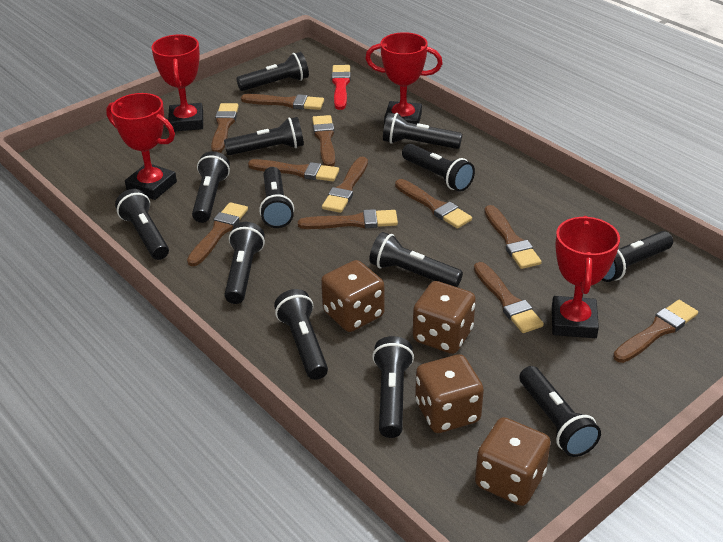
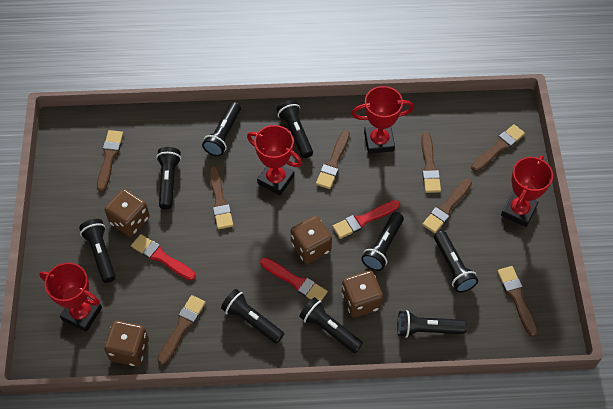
black flashlight: [115,189,169,260] [192,151,230,223] [224,117,304,155] [225,222,265,304] [236,52,309,91] [259,167,294,228] [274,289,328,380] [369,232,463,287] [372,336,414,438] [383,112,462,149] [402,144,475,192] [519,366,601,457] [602,231,673,282] = 13 -> [79,219,116,283] [156,147,181,209] [202,102,241,156] [221,289,284,344] [276,100,313,158] [299,297,363,353] [361,212,404,271] [397,310,467,338] [434,231,478,293] = 9
brown brush: [187,202,248,266] [211,103,239,153] [241,94,324,110] [248,159,339,181] [298,209,398,229] [312,115,335,167] [322,157,368,213] [395,179,472,228] [474,262,544,333] [484,205,542,269] [613,300,698,363] = 11 -> [97,130,123,192] [157,295,206,365] [209,166,233,229] [316,130,350,189] [421,132,441,193] [422,179,472,233] [471,124,525,172] [497,266,538,337] = 8
red brush: [332,65,351,110] = 1 -> [131,234,196,281] [260,258,328,301] [332,200,400,239] = 3

